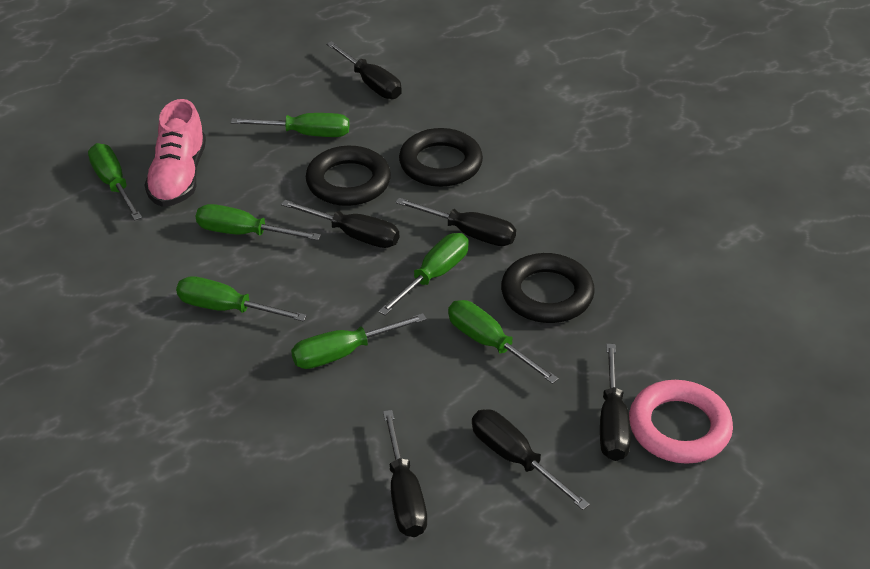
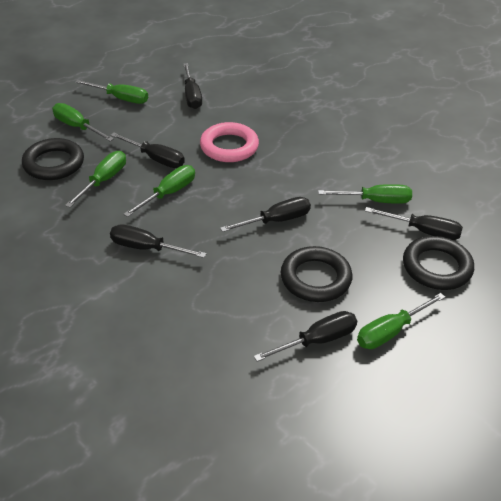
green screwdriver: [88,143,142,220] [176,276,307,322] [196,204,321,240] [231,113,349,137] [291,313,427,369] [378,233,469,315] [448,300,559,384] = 7 -> [52,103,114,141] [65,151,126,207] [75,80,148,104] [123,165,195,217] [318,184,412,204] [357,293,445,349] = 6
pink shoe: [145,99,206,207] = 1 -> none = 0

